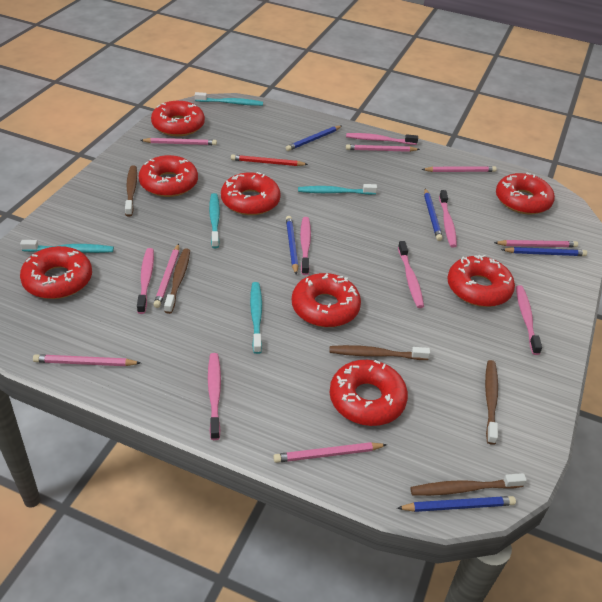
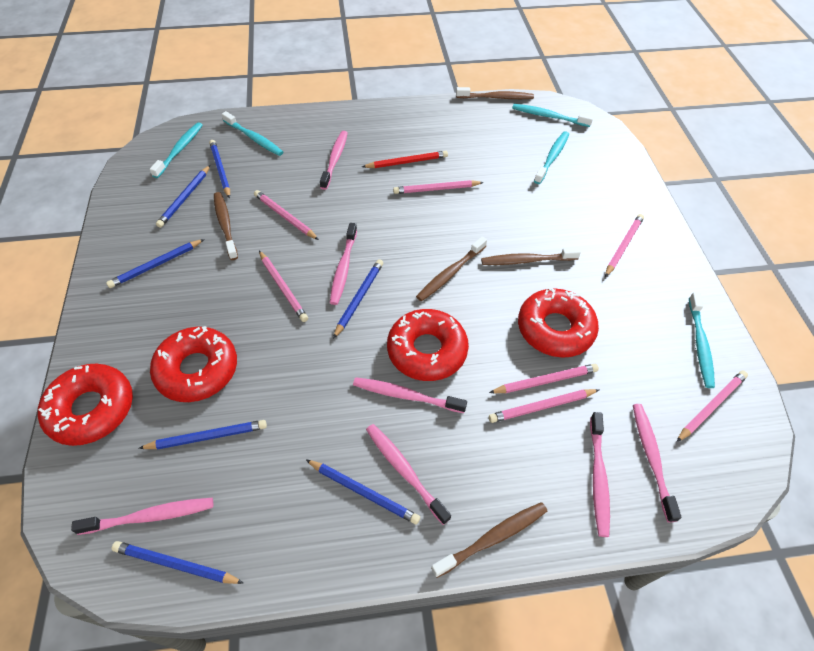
blue pencil: [286,126,342,151] [286,216,298,275] [397,496,516,512] [424,188,443,241] [501,247,587,256] = 5 -> [106,239,204,288] [111,541,243,584] [138,420,267,449] [156,165,210,228] [209,140,230,199] [306,460,420,525] [333,259,383,339] = 7
red donut: [20,246,92,299] [139,155,198,197] [151,101,205,136] [221,172,281,215] [292,273,361,327] [330,360,408,426] [447,255,515,307] [496,172,555,215] = 8 -> [38,364,133,446] [150,326,237,402] [387,309,469,381] [518,287,599,358] = 4

